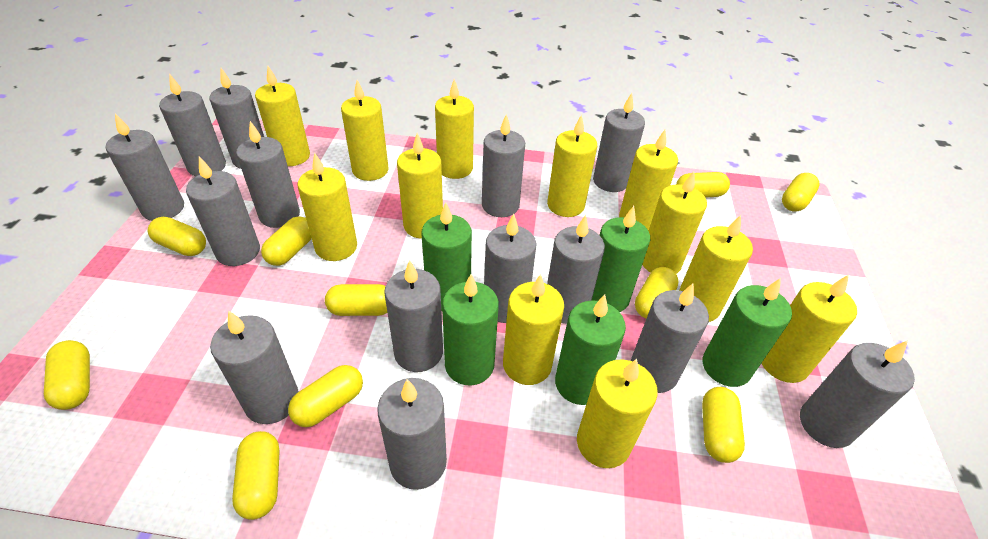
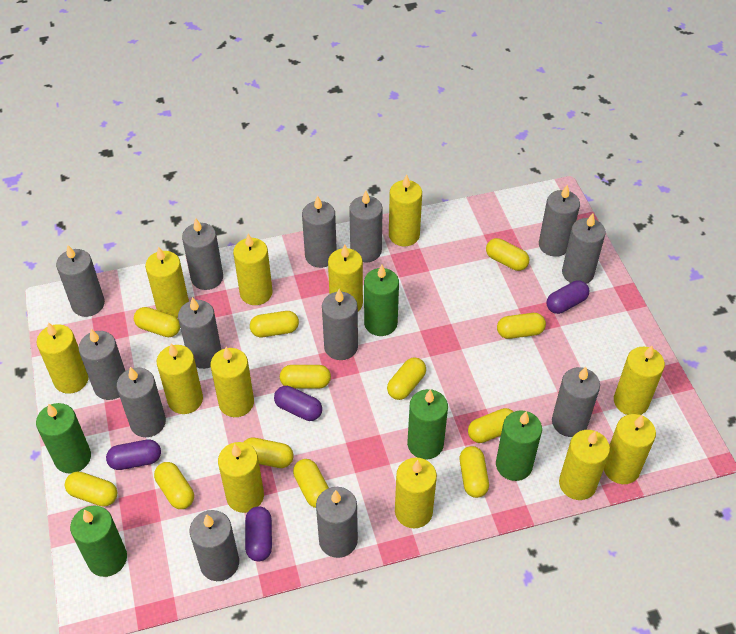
grey candle: [106,114,184,221] [159,74,226,176] [186,156,260,266] [209,68,264,169] [210,310,299,424] [236,121,300,228] [377,378,447,490] [384,260,443,372] [482,114,525,217] [484,213,536,323] [547,215,605,324] [593,93,645,192] [630,284,709,393] [800,340,915,448] = 14 -> [56,245,105,317] [78,329,125,400] [117,367,166,437] [178,297,221,369] [182,218,223,290] [190,510,239,581] [302,195,337,268] [316,487,358,558] [322,289,358,360] [349,191,383,262] [539,184,580,257] [552,367,600,437] [562,213,606,284] = 13
purple capsule: none = 0 -> [106,439,161,470] [245,506,272,562] [274,386,322,421] [547,280,589,314] = 4
yellow capsule: [44,340,90,410] [148,217,206,256] [232,431,280,520] [261,216,312,266] [288,365,363,427] [325,284,387,316] [635,267,679,319] [676,172,730,198] [702,387,745,463] [782,173,819,211] = 10 -> [65,472,117,507] [134,307,180,337] [154,462,194,509] [244,437,294,468] [250,311,299,337] [280,365,331,389] [293,459,329,508] [387,358,426,400] [460,446,489,498] [468,408,514,443] [486,238,529,271] [497,313,546,339] = 12

